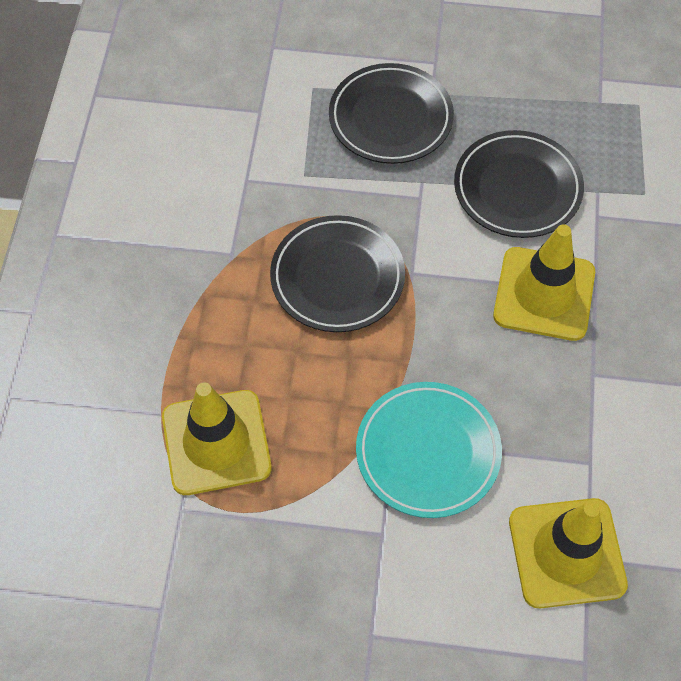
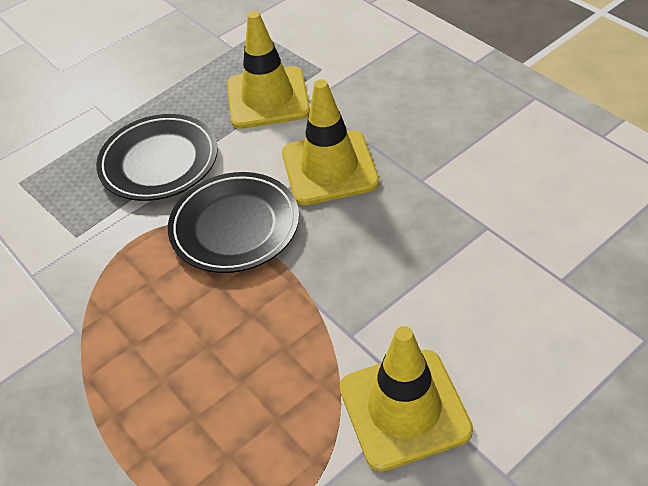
black plate: [270,215,405,332] [329,63,454,164] [454,130,584,238] = 3 -> [96,114,218,201] [168,172,299,273] = 2
turquoise plate: [356,382,502,518] = 1 -> none = 0

